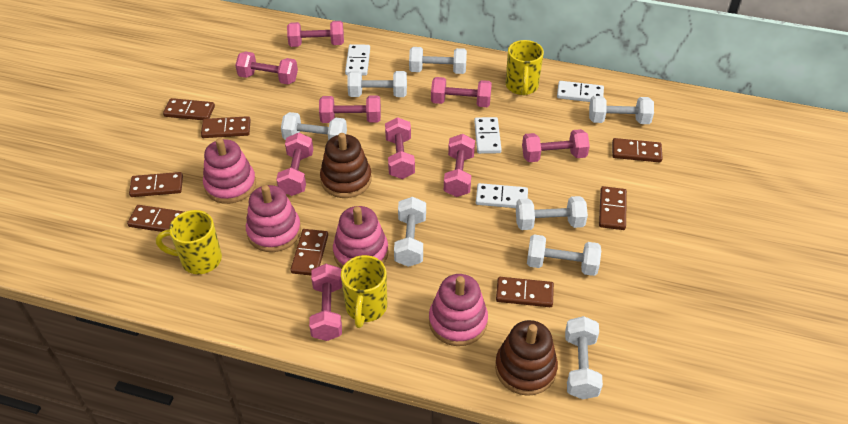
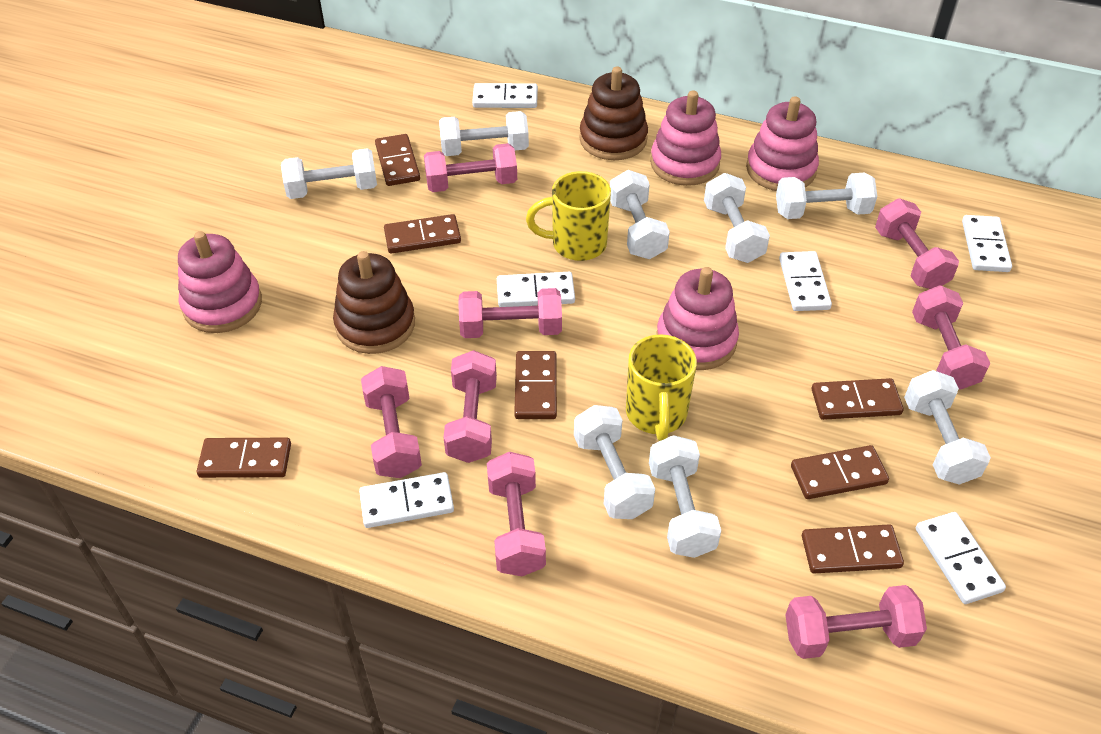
brown domino: [127,205,184,232] [129,172,183,197] [163,98,215,120] [201,116,251,138] [290,229,328,276] [496,277,554,307] [599,186,627,230] [612,138,663,163] = 8 -> [197,438,291,478] [375,134,420,186] [384,214,461,254] [514,351,557,419] [791,445,889,499] [802,524,904,574] [812,378,904,420] = 7
pink dumbbell: [235,52,298,85] [276,133,313,196] [287,21,344,47] [309,264,342,341] [319,95,381,123] [385,117,415,179] [431,77,492,107] [444,134,475,197] [522,129,590,162] = 9 -> [361,366,422,478] [424,143,517,192] [443,350,497,463] [458,288,562,338] [487,452,546,576] [785,585,927,659] [875,199,959,289] [912,285,990,390] = 8
white domino: [345,44,370,76] [474,117,502,154] [476,183,528,208] [557,81,604,102] = 4 -> [359,472,454,528] [472,83,538,108] [497,272,575,307] [779,251,832,311] [916,512,1006,604] [962,215,1012,272] = 6
yellow mug: [156,210,222,274] [341,255,387,328] [506,40,544,96] = 3 -> [526,171,611,261] [626,334,697,441] = 2

